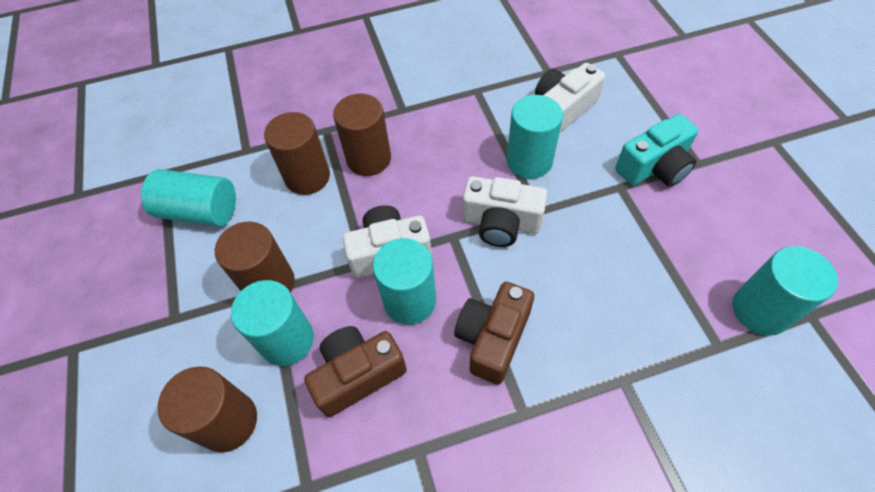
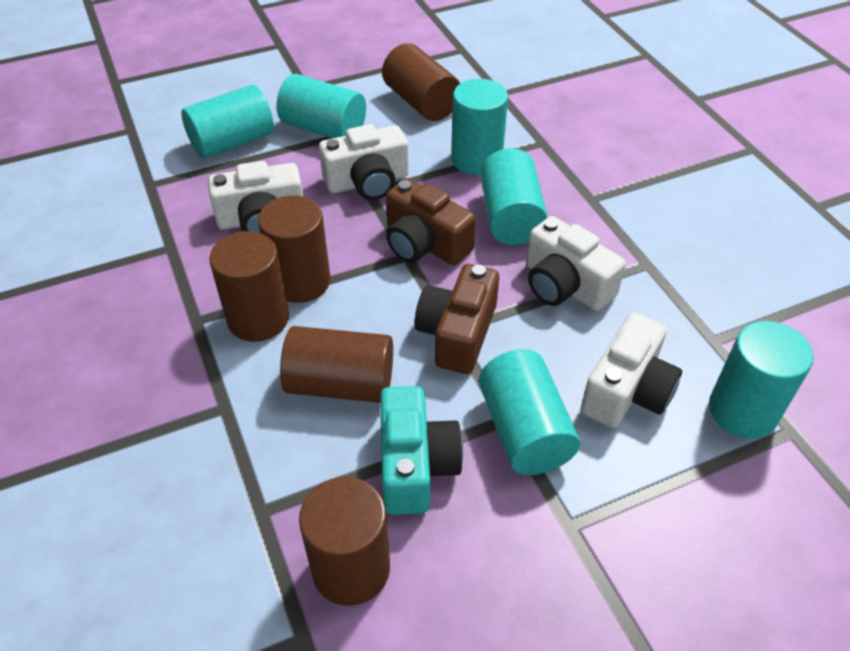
brown cylinder: [157,366,257,453] [215,221,295,293] [264,112,330,195] [333,94,391,176] = 4 -> [209,231,289,342] [258,195,331,303] [280,326,393,403] [299,477,390,606] [382,43,460,121] = 5
turquoise cylinder: [141,169,236,227] [231,280,314,366] [373,238,436,325] [507,95,563,179] [732,246,838,335] = 5 -> [181,85,274,159] [277,74,366,139] [451,79,508,175] [479,349,580,475] [480,148,548,245] [709,321,813,439] = 6
white camera: [343,205,432,278] [463,176,547,247] [535,63,605,132] = 3 -> [208,161,303,233] [319,124,409,200] [526,216,626,311] [581,313,682,428] = 4

